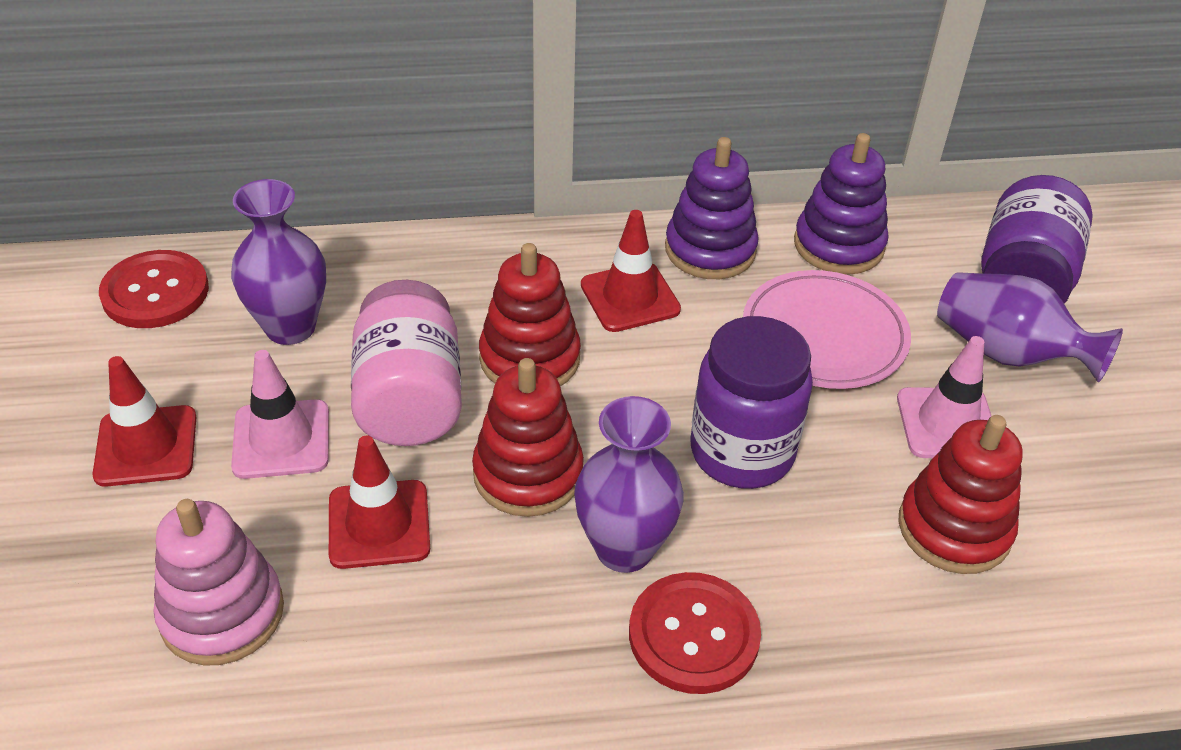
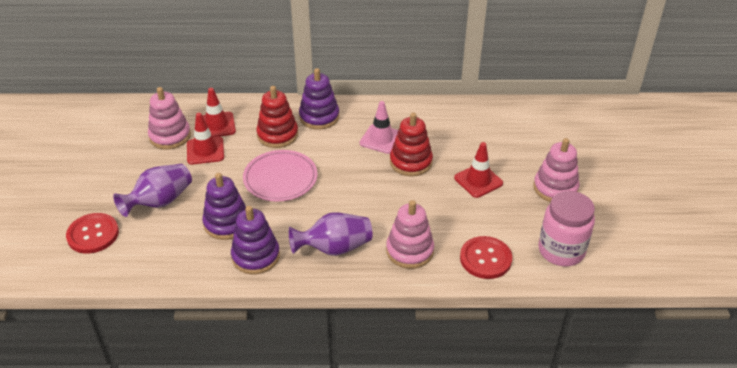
pink stacking toy: [153,499,284,666] = 1 -> [148,87,191,149] [386,200,434,269] [533,138,579,202] = 3
pink traffic cone: [231,350,329,479] [897,336,991,458] = 2 -> [360,101,398,154] = 1
purple jar: [690,316,813,489] [981,175,1093,304] = 2 -> none = 0
purple stacking toy: [665,137,759,279] [794,133,888,275] = 2 -> [202,173,246,240] [231,206,280,274] [299,68,339,130] = 3
purple vase: [231,179,326,345] [574,396,684,573] [937,272,1123,382] = 3 -> [113,164,192,217] [289,212,373,256] = 2
red stacking toy: [472,358,584,517] [479,243,581,386] [898,415,1023,574] = 3 -> [256,86,298,148] [390,112,433,176] = 2

